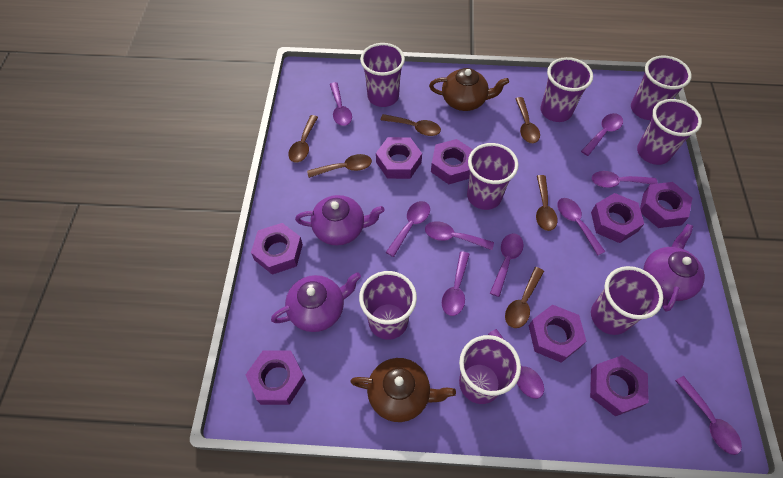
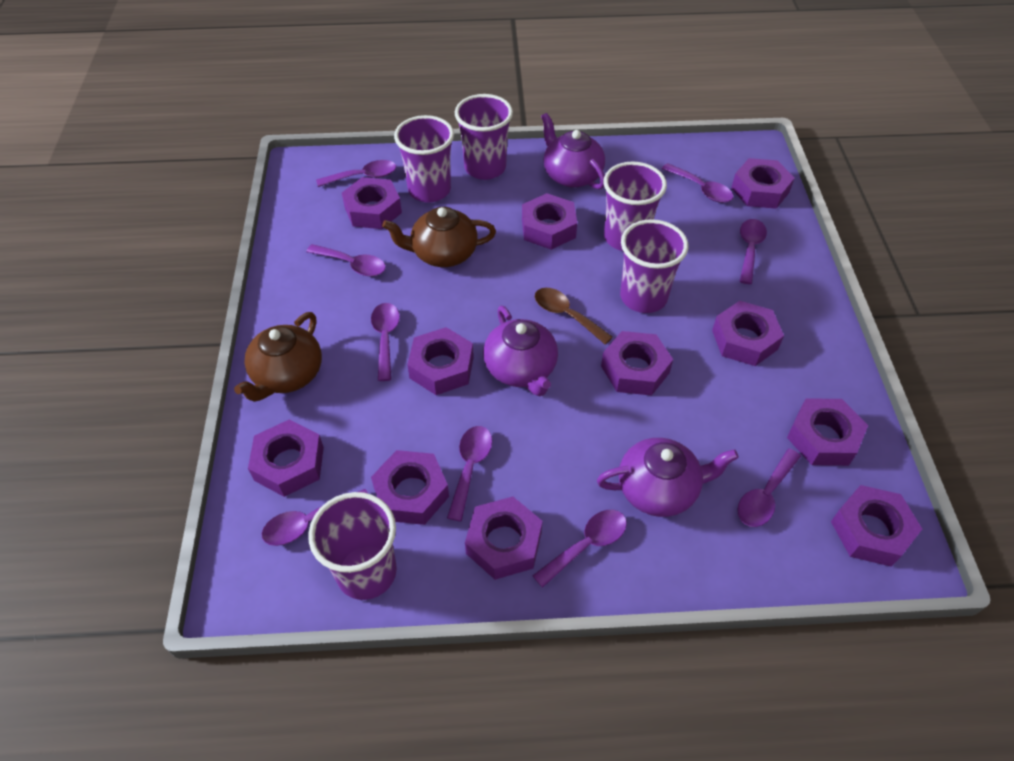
brown spoon: [288,115,318,162] [307,154,372,178] [381,114,441,136] [505,267,544,328] [515,97,540,143] [536,175,558,231] = 6 -> [535,288,613,345] = 1
purple cup: [359,271,417,340] [360,43,405,107] [459,335,521,404] [467,143,519,210] [540,57,593,122] [591,266,663,335] [631,56,692,120] [637,99,702,165] = 8 -> [308,492,397,600] [394,115,454,203] [455,94,513,180] [604,162,667,251] [620,219,688,313] = 5
purple nut: [246,350,306,405] [251,223,303,275] [376,137,422,179] [431,139,473,184] [529,305,586,363] [590,355,649,416] [591,193,644,243] [640,182,692,228] = 8 -> [248,420,324,497] [342,177,402,229] [371,450,449,525] [407,327,474,395] [465,496,542,580] [522,193,577,250] [601,331,673,396] [712,301,784,366] [731,158,795,209] [787,398,868,466] [831,485,922,567] = 11
purple spoon: [330,82,352,126] [386,201,430,257] [425,221,494,250] [442,251,470,316] [488,329,544,399] [490,233,524,297] [557,198,605,256] [581,113,623,156] [592,171,658,188] [675,376,742,455] = 10 -> [261,489,368,546] [306,244,386,276] [316,160,396,187] [371,303,400,381] [447,426,492,521] [532,510,627,588] [662,163,733,203] [737,448,801,527] [739,219,767,284] = 9

